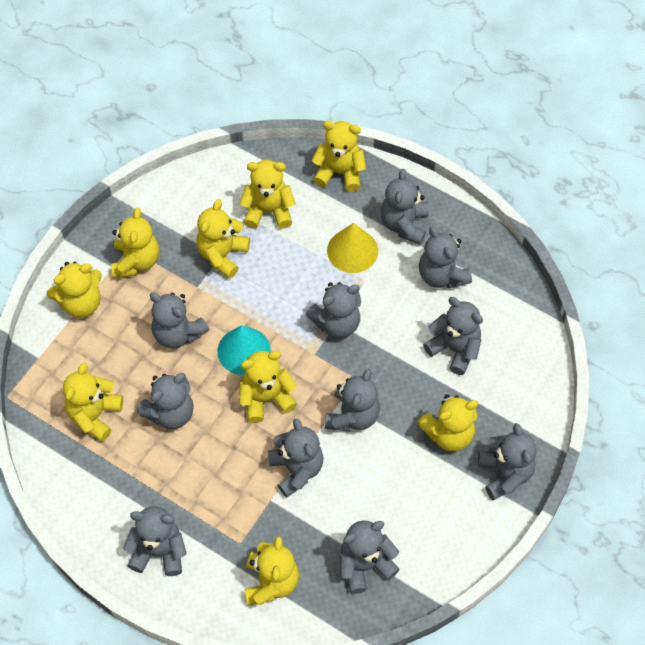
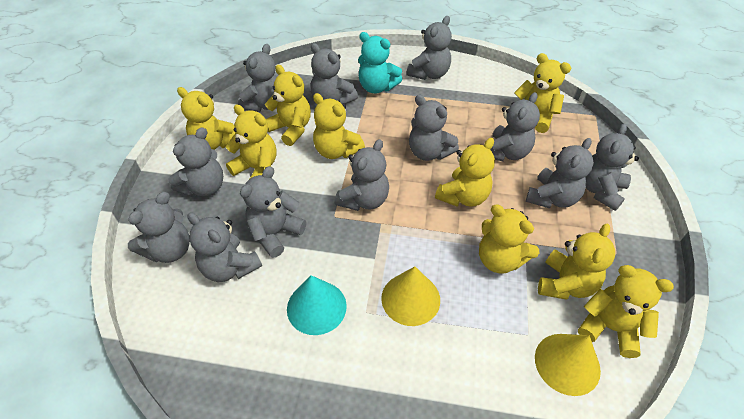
grey teddy bear: [123,506,187,576] [137,373,194,429] [150,293,209,349] [268,418,323,498] [306,282,361,338] [325,369,380,432] [340,521,400,594] [381,169,429,245] [419,227,472,289] [423,297,483,375] [478,423,537,500] = 11 -> [128,192,190,263] [168,127,223,197] [187,213,262,282] [238,44,277,112] [240,166,306,258] [311,43,358,104] [335,139,389,211] [406,16,452,80] [409,95,459,161] [490,92,540,161] [526,138,594,209] [586,124,639,211] = 12
turquoise teddy bear: none = 0 -> [358,32,403,94] = 1
yellow cone: [327,223,378,273] = 1 -> [381,267,440,326] [535,334,601,396] = 2

